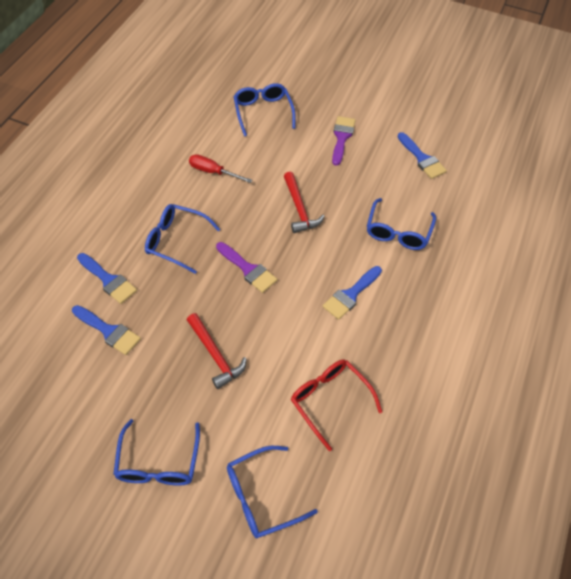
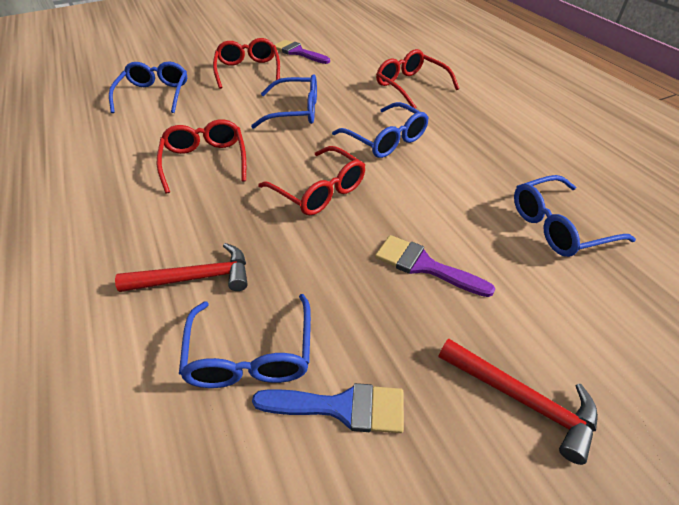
blue brush: [72,305,141,355] [77,253,137,304] [323,266,382,320] [398,132,447,179] = 4 -> [252,383,404,433] = 1
red glasses: [291,359,382,451] = 1 -> [157,119,246,194] [213,38,280,89] [258,146,365,215] [376,49,459,108] = 4
red screwdriver: [189,154,252,183] = 1 -> none = 0

